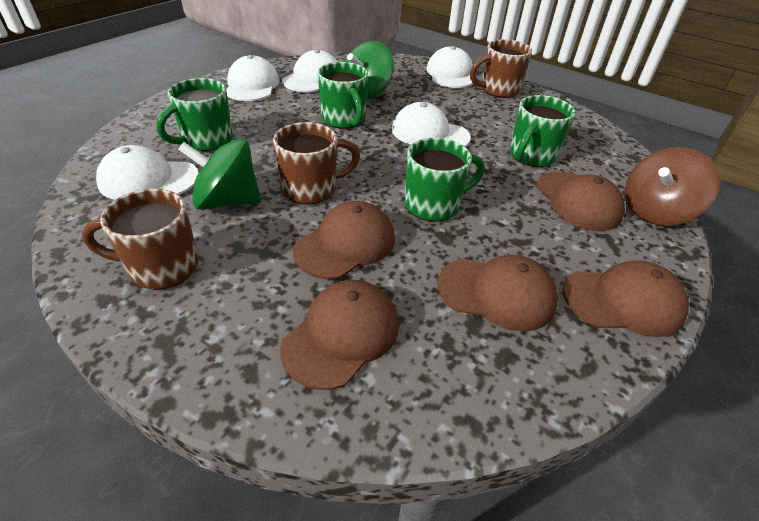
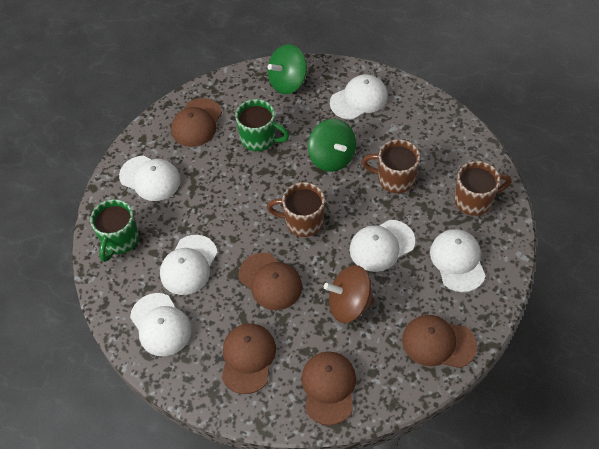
green mug: [156,78,233,151] [318,62,368,129] [405,138,484,222] [510,95,575,167] = 4 -> [90,199,139,262] [235,99,289,151] = 2
white cap: [96,145,198,200] [226,55,280,101] [282,49,338,92] [392,102,471,147] [426,46,473,88] = 5 -> [119,156,181,201] [130,293,192,356] [160,235,218,295] [330,74,388,120] [350,220,415,272] [430,229,485,292] = 6

